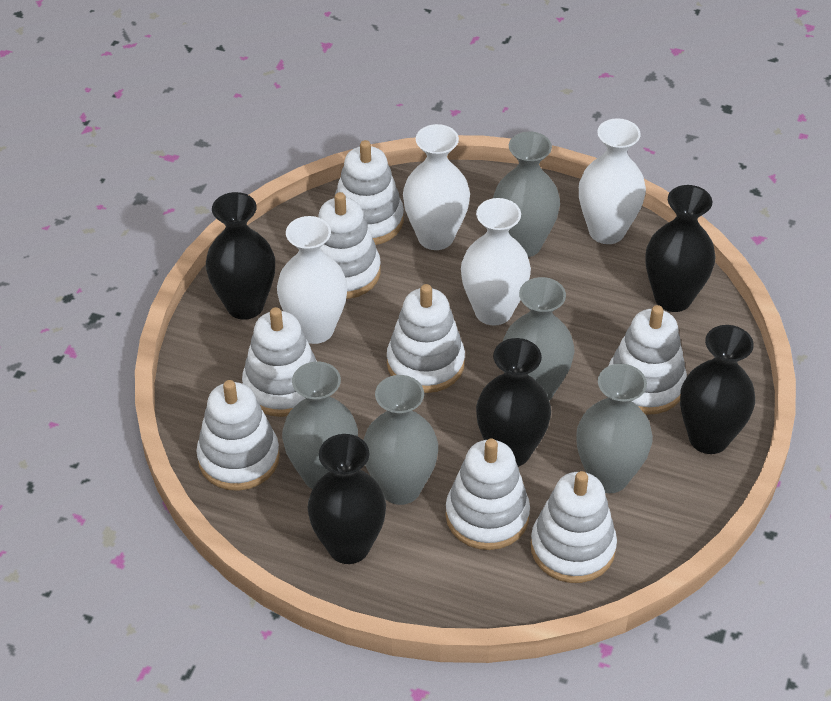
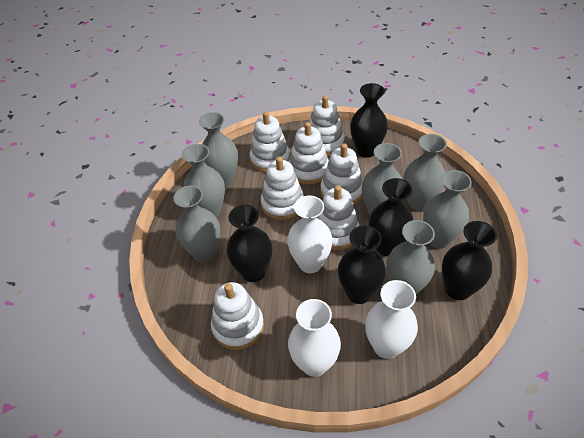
grey vase: [282,362,358,489] [363,375,438,505] [493,132,560,257] [503,277,574,401] [576,364,653,493] = 5 -> [173,186,220,262] [182,144,225,217] [199,112,238,186] [362,143,402,215] [386,220,435,294] [404,134,447,211] [423,170,472,249] = 7
white stacking toy: [196,380,280,491] [242,307,317,417] [318,192,381,299] [335,140,404,245] [387,284,465,393] [446,439,530,550] [531,471,617,583] [609,305,687,415] = 8 -> [211,282,264,350] [250,111,290,173] [261,157,304,220] [289,122,329,185] [309,95,345,156] [317,185,359,250] [321,144,363,204] = 7
white vase: [277,216,348,344] [403,124,470,250] [461,198,531,326] [579,118,646,244] = 4 -> [287,196,333,273] [288,299,341,377] [365,280,418,359] = 3

